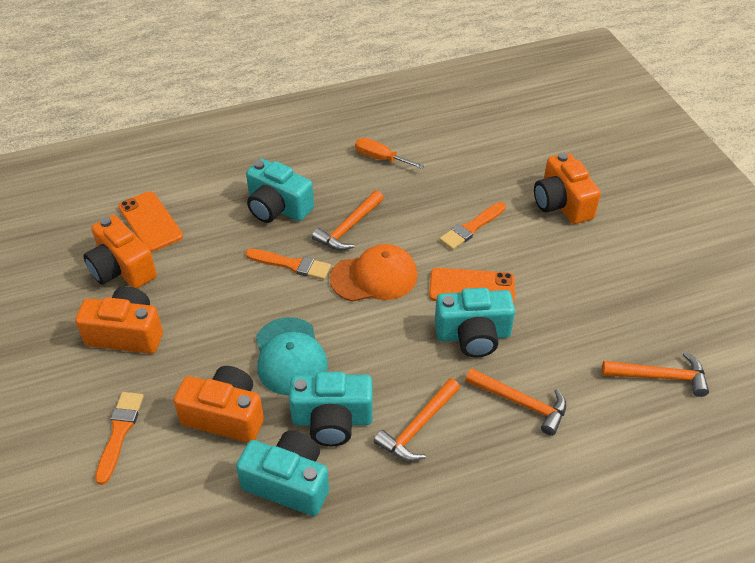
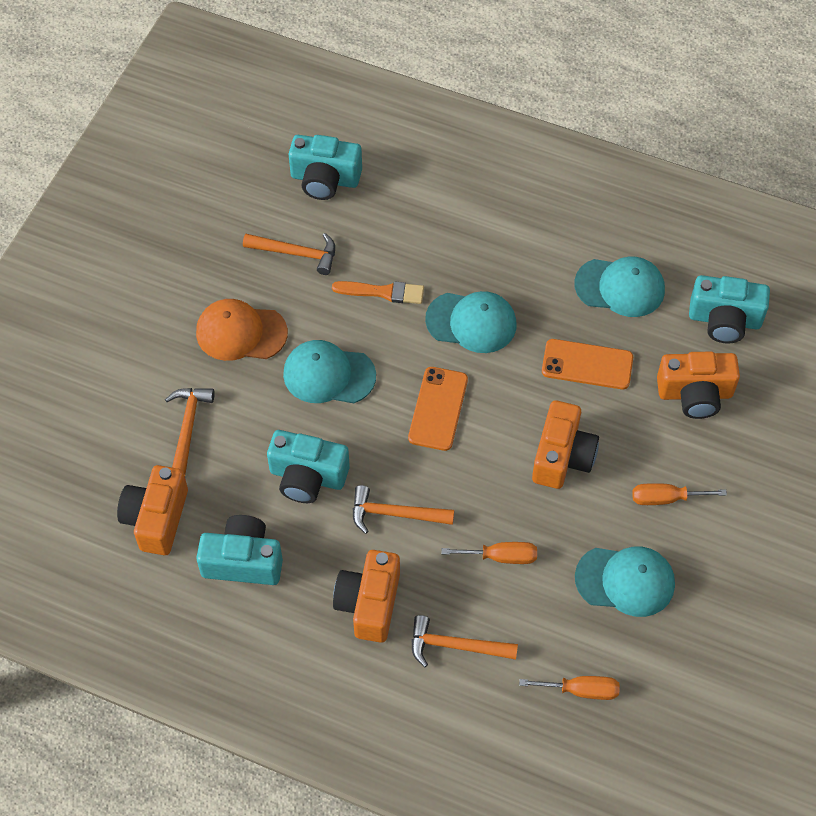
orange brush: [95,392,144,485] [245,249,331,280] [439,202,506,250] = 3 -> [332,281,424,304] = 1
orange screwdriver: [355,138,424,169] = 1 -> [442,542,537,564] [519,676,620,700] [632,483,727,505] = 3
turquoise cap: [256,317,328,395] = 1 -> [283,340,376,403] [425,291,517,353] [574,256,665,317] [575,547,675,617] = 4

